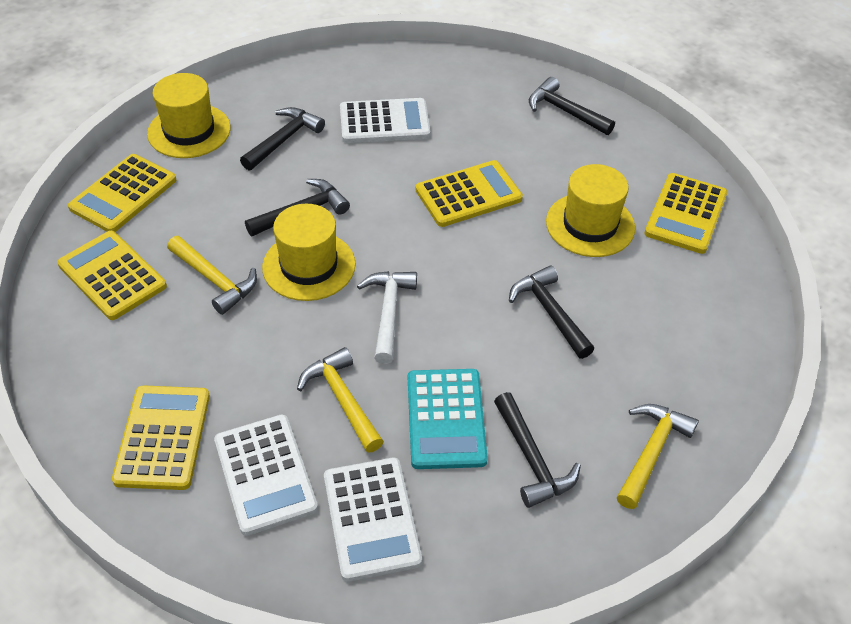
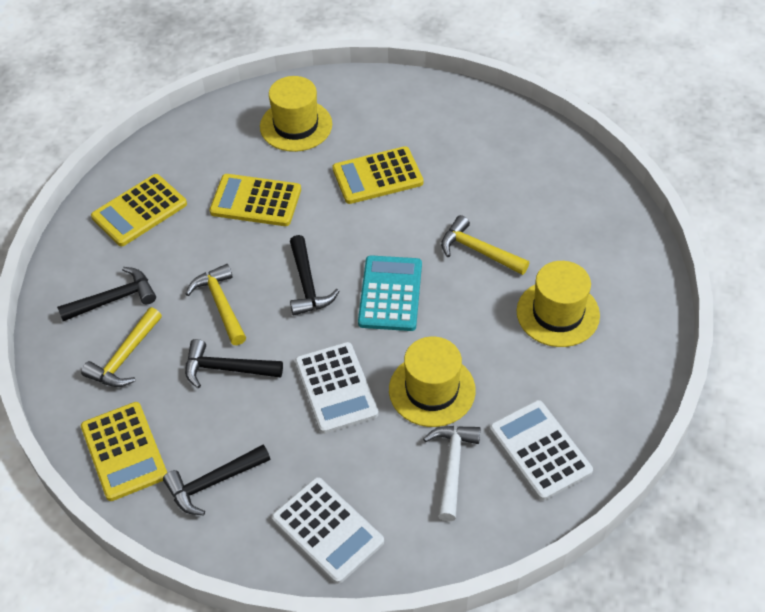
black hammer: [240,107,325,170] [245,179,350,236] [494,392,581,508] [509,266,594,359] [529,77,615,135] = 5 -> [57,267,156,321] [163,445,270,515] [185,339,283,388] [290,235,339,316] = 4
yellow calculator: [57,231,167,320] [68,154,176,232] [112,385,210,490] [416,160,523,227] [644,173,728,254] = 5 -> [81,402,167,501] [91,174,187,246] [209,174,301,226] [332,146,423,204] = 4

